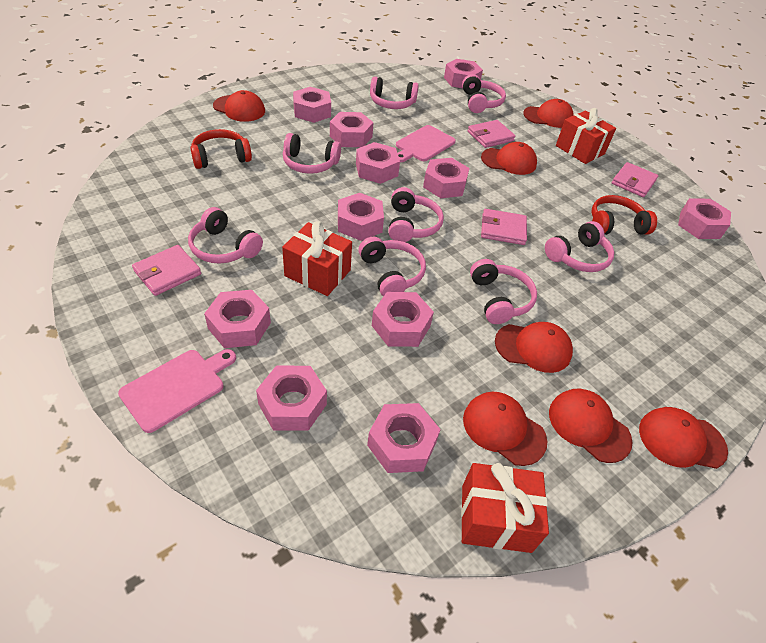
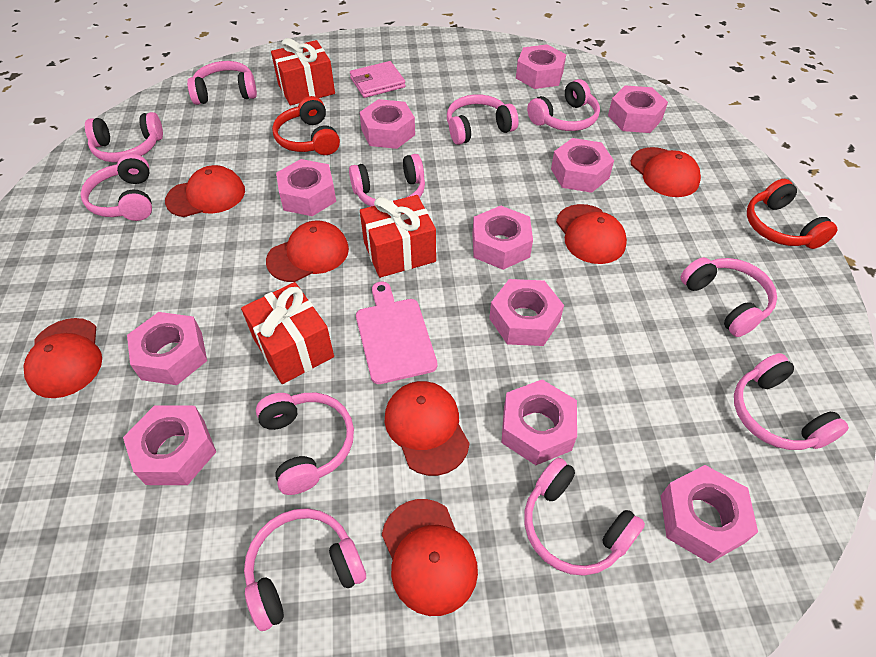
pink cutting board: [118,349,236,433] [396,125,456,162] = 2 -> [356,282,438,384] = 1
pink headphones: [188,207,263,264] [283,133,341,174] [358,236,426,297] [370,77,419,109] [389,187,444,242] [462,74,506,113] [470,259,537,324] [545,221,614,272] = 8 -> [80,153,152,221] [85,112,163,162] [187,61,257,105] [244,508,366,631] [256,393,354,495] [349,154,425,207] [447,94,519,145] [524,458,645,576] [527,79,600,131] [681,257,777,337] [734,353,849,450] = 11
pink wallet: [132,245,201,296] [468,120,516,148] [481,209,527,245] [612,162,658,197] = 4 -> [350,61,406,98] = 1

